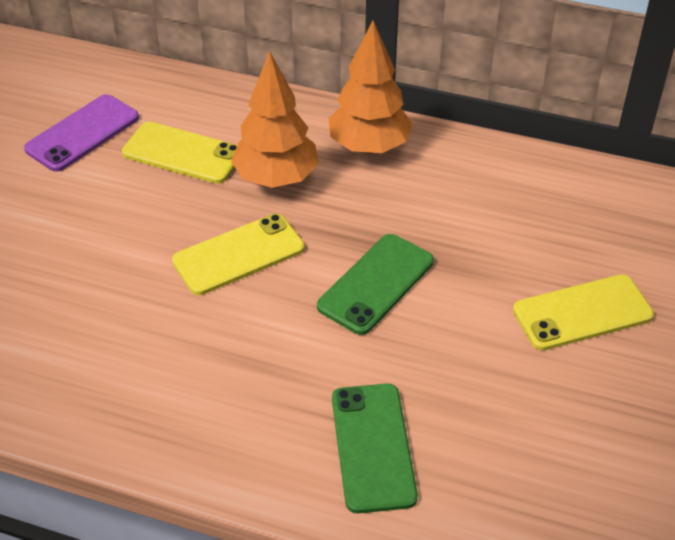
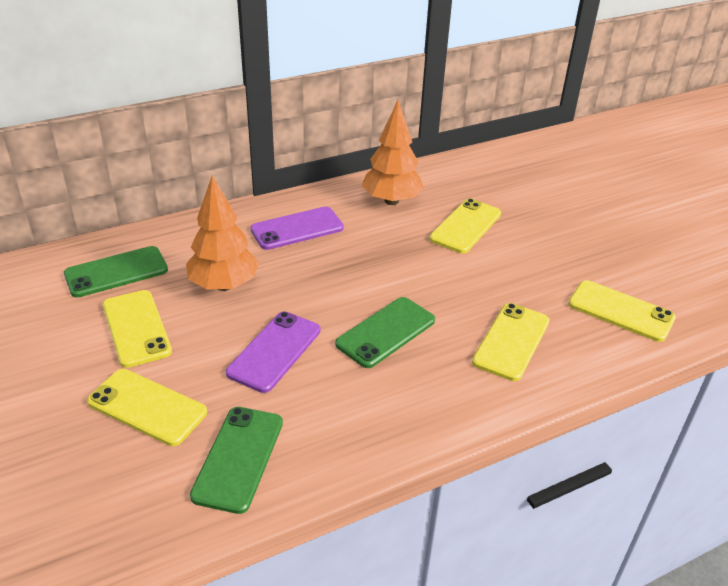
green phone: [317,234,434,335] [332,384,418,513] = 2 -> [64,246,168,298] [190,407,283,514] [335,297,435,368] = 3
purple phone: [24,94,139,172] = 1 -> [226,312,321,393] [250,206,344,250] = 2
yellow phone: [122,122,238,184] [172,214,304,295] [513,275,654,350] = 3 -> [87,369,207,446] [103,290,172,368] [429,198,501,253] [472,303,550,381] [568,280,676,342] = 5

